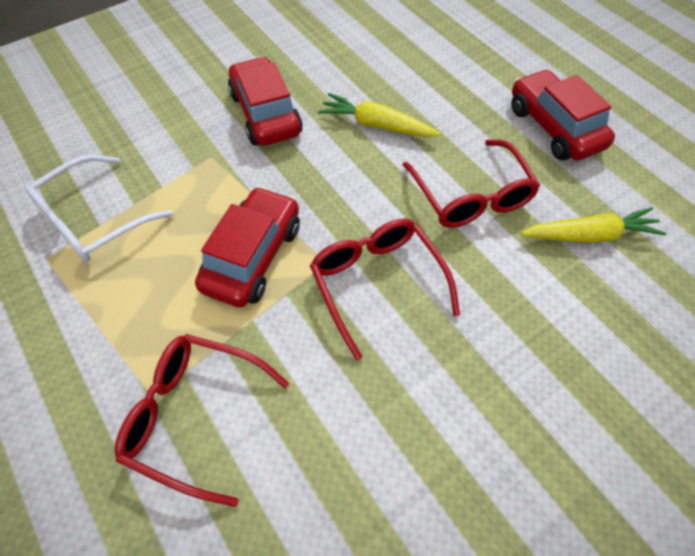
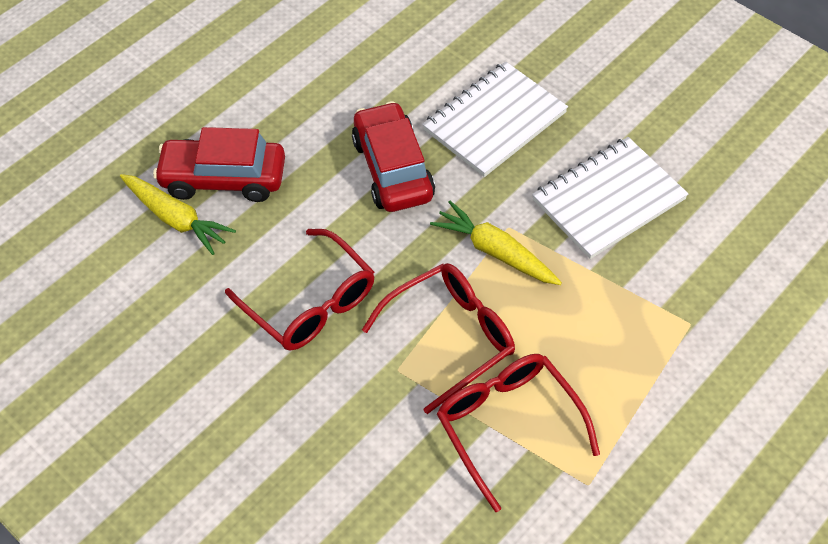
red car: [195,186,300,308] [228,57,302,146] [511,69,615,161] = 3 -> [153,127,285,202] [352,101,435,212] = 2
white glasses: [25,155,173,262] = 1 -> none = 0
white notebook: none = 0 -> [422,61,568,177] [532,137,688,259] = 2

